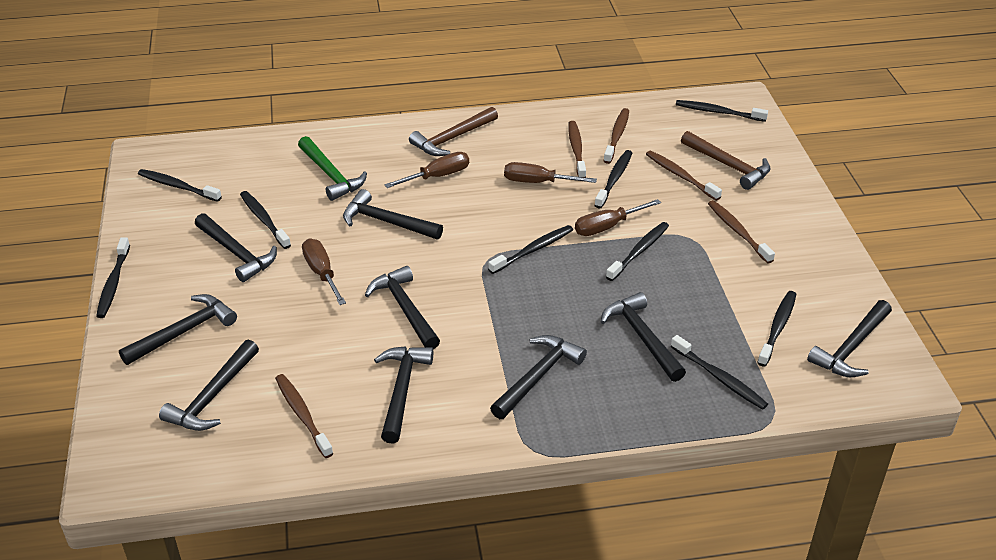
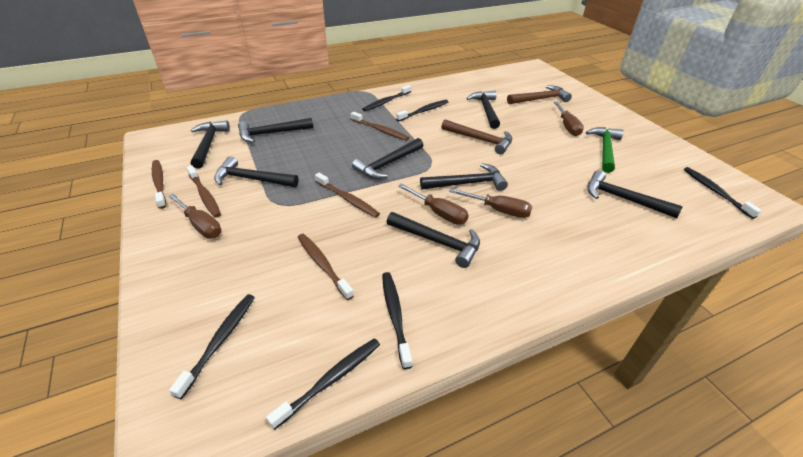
black hammer: [119,294,237,365] [159,339,259,431] [195,213,277,282] [343,189,443,239] [365,266,440,349] [374,346,433,444] [490,335,587,419] [601,292,686,382] [807,300,892,377] = 9 -> [191,121,230,169] [214,156,299,187] [238,118,313,143] [352,138,424,179] [387,212,480,268] [420,163,508,191] [466,91,500,129] [587,170,683,218] = 8
black toothbrush: [96,238,130,318] [138,169,222,202] [240,191,291,249] [488,225,573,274] [594,150,632,208] [606,222,669,281] [671,335,768,410] [676,100,768,122] [757,291,797,367] = 9 -> [169,294,255,399] [266,338,380,430] [362,85,411,111] [382,272,412,369] [396,100,448,122] [684,167,762,219] = 6

